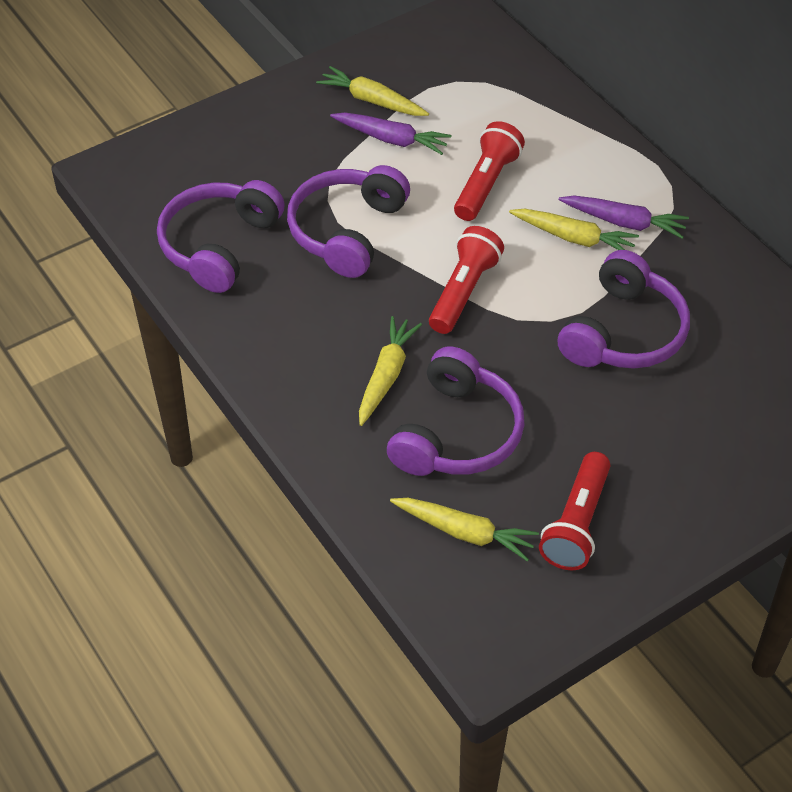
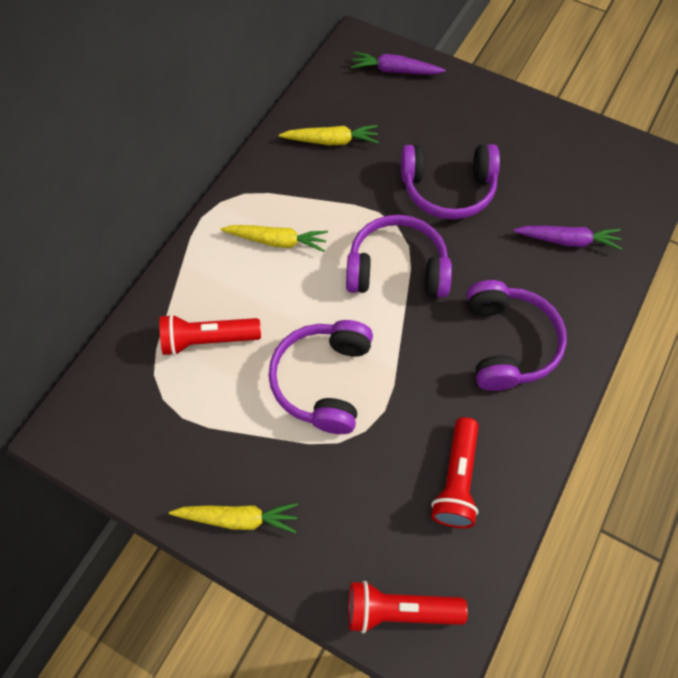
yellow carrot: [316,66,429,116] [359,316,422,426] [390,498,539,562] [509,209,639,250] = 4 -> [169,503,298,533] [221,225,328,252] [279,125,378,145] = 3

